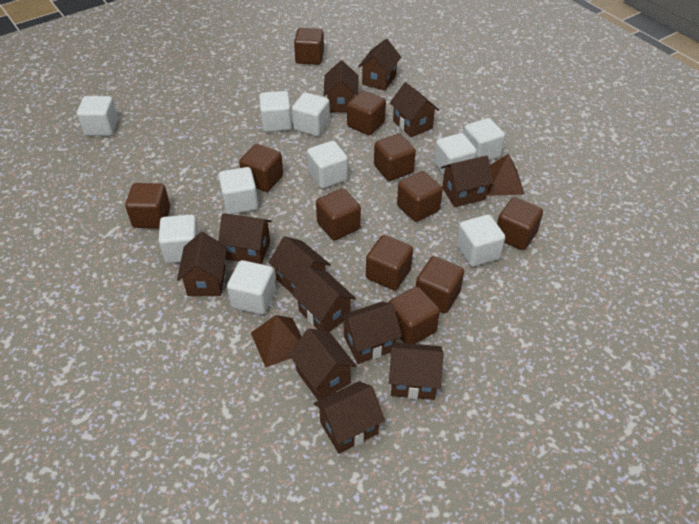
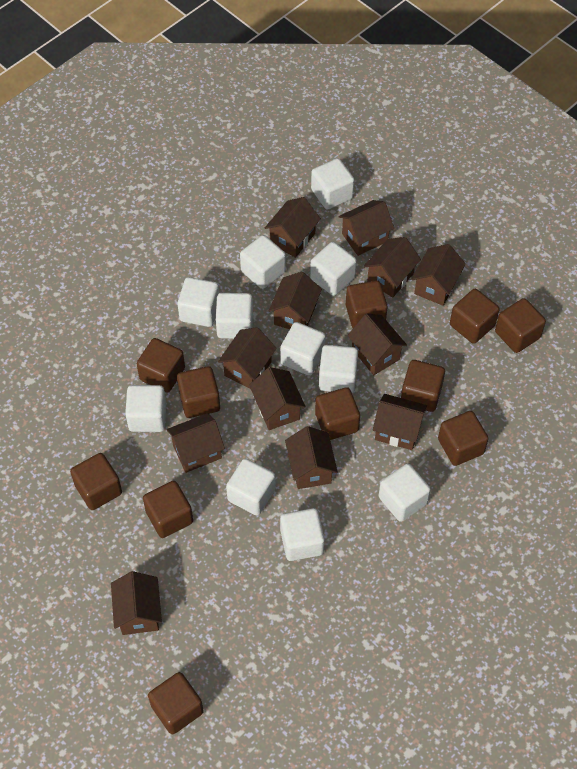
brown pyramid: [251,315,302,368] [487,154,525,196] = 2 -> none = 0
white cube: [77,96,118,136] [158,215,199,263] [219,167,258,214] [227,260,276,315] [259,91,292,132] [292,92,330,136] [307,141,348,189] [434,133,477,176] [456,214,505,267] [463,118,505,160] = 10 -> [125,385,166,432] [177,277,219,327] [216,293,253,339] [226,458,276,516] [240,235,286,289] [280,322,326,376] [280,508,325,561] [310,242,357,296] [311,158,355,210] [319,345,358,393] [379,464,431,522] = 11

